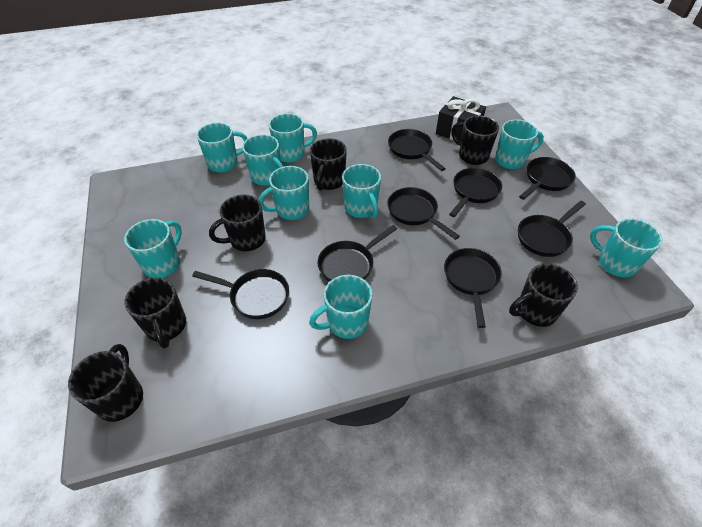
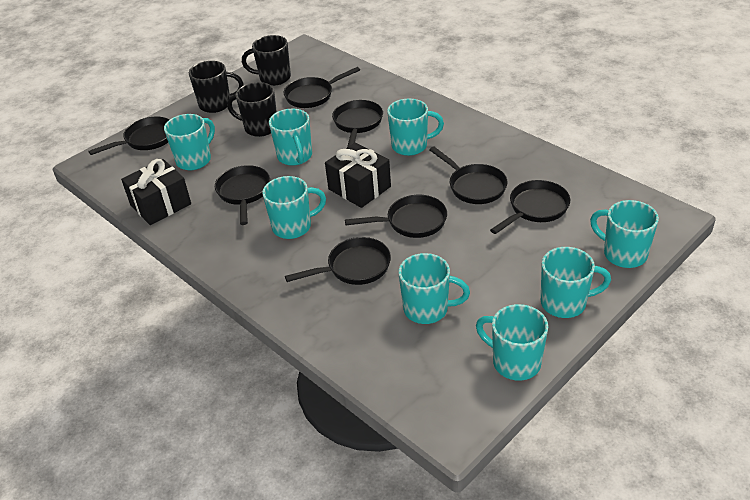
black gift: [436,96,486,141] = 1 -> [121,159,191,225] [325,142,391,208] = 2
black mug: [68,344,143,422] [124,277,186,349] [209,195,266,251] [310,138,347,190] [451,116,499,165] [509,264,578,327] = 6 -> [189,61,244,113] [227,82,277,137] [242,35,291,86] = 3
turquoise mug: [124,219,182,278] [196,122,247,173] [242,134,283,186] [258,166,309,220] [269,113,317,162] [309,275,372,339] [342,164,381,218] [495,119,544,169] [590,218,662,277] = 9 -> [164,114,215,170] [262,176,326,239] [269,108,312,166] [387,98,444,156] [398,253,470,324] [476,304,548,381] [541,247,611,318] [590,200,659,268] = 8

